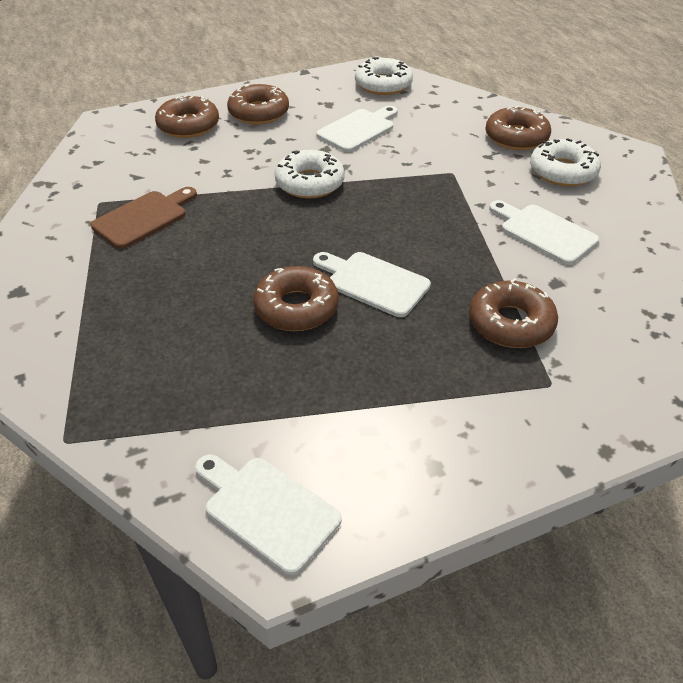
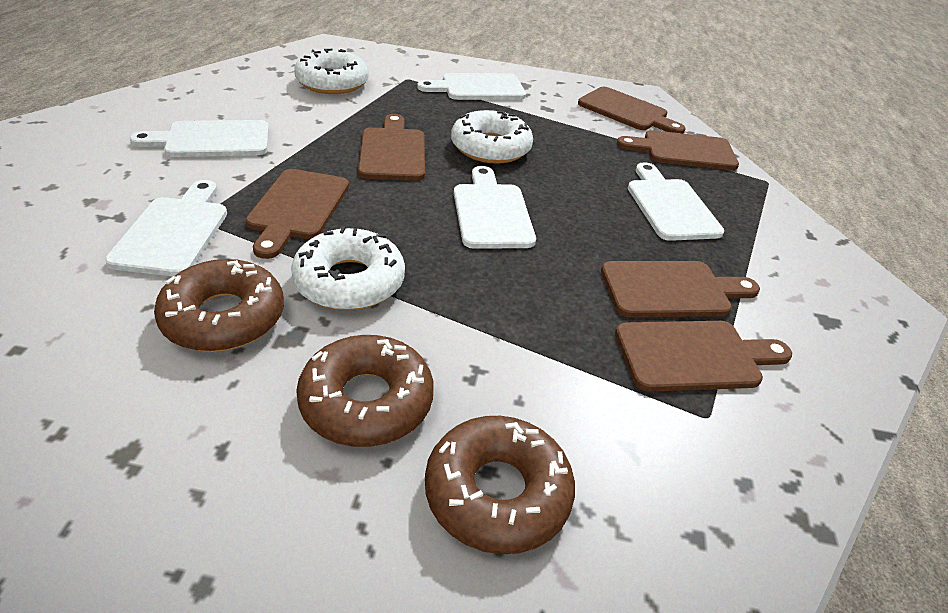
brown cutting board: [91,187,197,249] = 1 -> [245,169,349,259] [358,114,425,181] [578,87,686,134] [601,261,760,317] [615,321,792,392] [617,130,739,170] = 6
brown donut: [155,95,219,138] [227,84,289,125] [253,266,339,331] [469,278,558,348] [485,106,551,150] = 5 -> [154,259,284,352] [296,335,434,447] [425,416,575,554] = 3
white cutting board: [195,454,342,575] [313,252,431,317] [316,106,398,152] [489,200,599,265] = 4 -> [105,180,227,277] [130,120,269,157] [418,73,526,100] [454,166,536,249] [628,162,724,241] = 5

